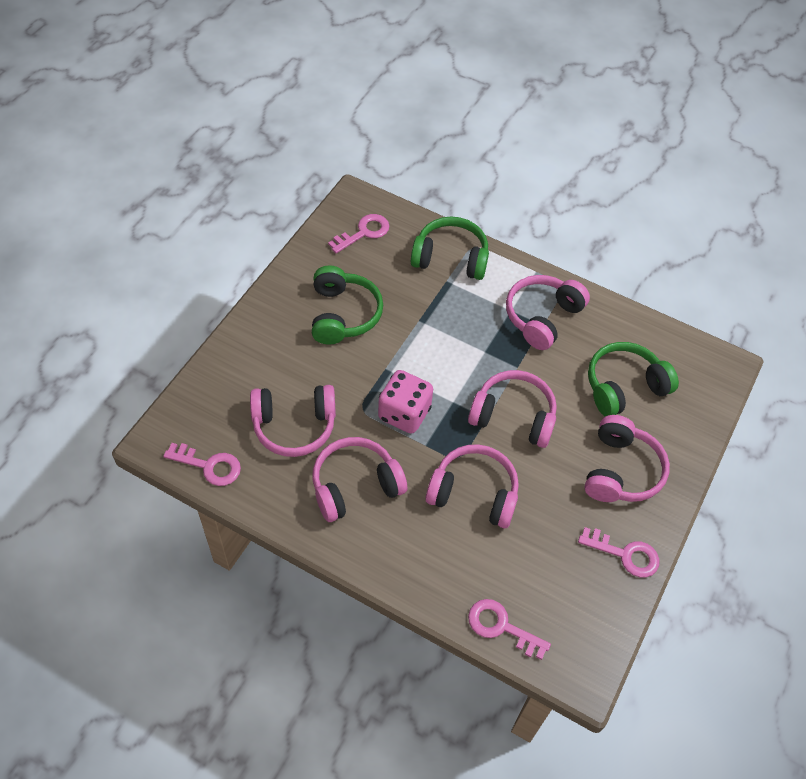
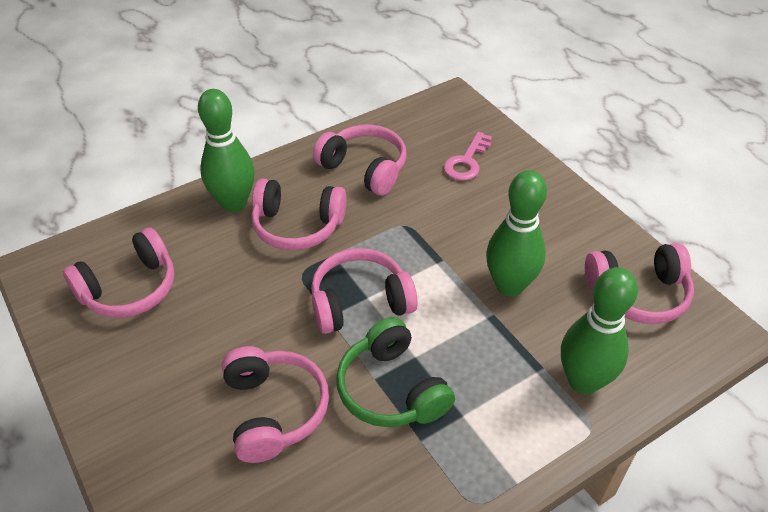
green bowling pin: none = 0 -> [198,89,255,212] [486,170,547,297] [561,267,638,394] = 3
green headphones: [312,265,383,345] [411,217,489,280] [588,342,679,417] = 3 -> [336,317,455,427] = 1
pink dice: [378,370,433,434] = 1 -> none = 0
pink key: [163,443,241,486] [328,214,389,254] [468,599,551,660] [578,527,659,577] = 4 -> [444,132,492,181] = 1

